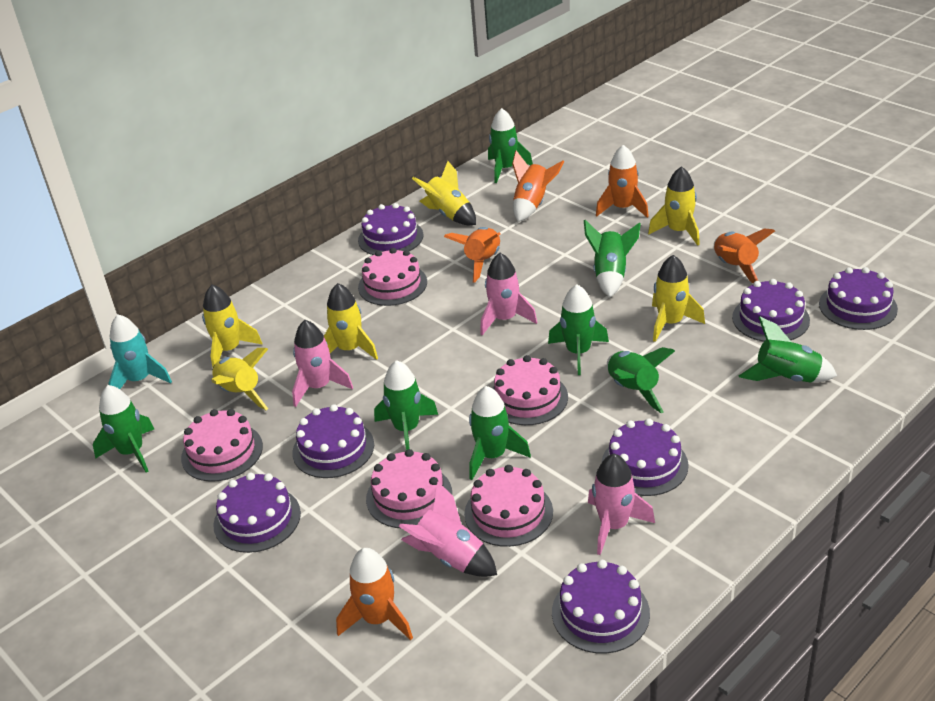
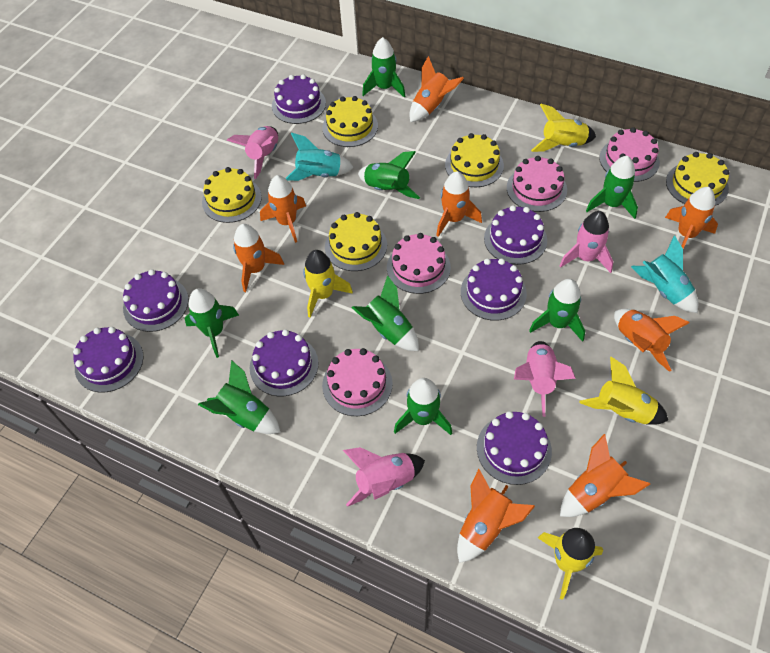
orange rocket: [336,548,413,640] [444,227,501,282] [512,151,564,222] [596,145,649,218] [714,229,775,283] = 5 -> [233,224,284,292] [260,175,306,243] [410,56,464,122] [436,171,482,237] [457,469,535,563] [560,434,650,517] [614,309,690,372] [665,187,718,249] = 8
pink cake: [181,409,263,482] [358,248,427,306] [366,449,452,528] [464,465,553,547] [493,355,568,425] = 5 -> [322,348,393,416] [387,233,451,294] [507,156,567,212] [599,127,660,182] = 4
turquoise rocket: [108,314,172,389] = 1 -> [285,133,354,181] [631,235,698,313] = 2
yellow cake: none = 0 -> [202,167,262,223] [322,96,378,147] [325,212,387,271] [445,133,504,187] [666,152,729,206] = 5
yellow rocket: [202,285,263,367] [211,348,268,410] [324,283,378,360] [412,161,476,225] [648,166,700,246] [652,255,705,342] = 6 -> [303,250,353,317] [531,104,596,152] [538,528,603,600] [579,357,668,425] = 4

